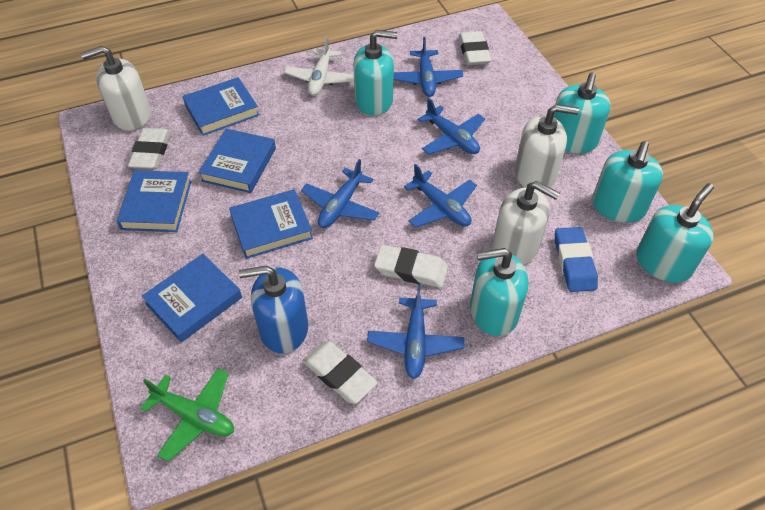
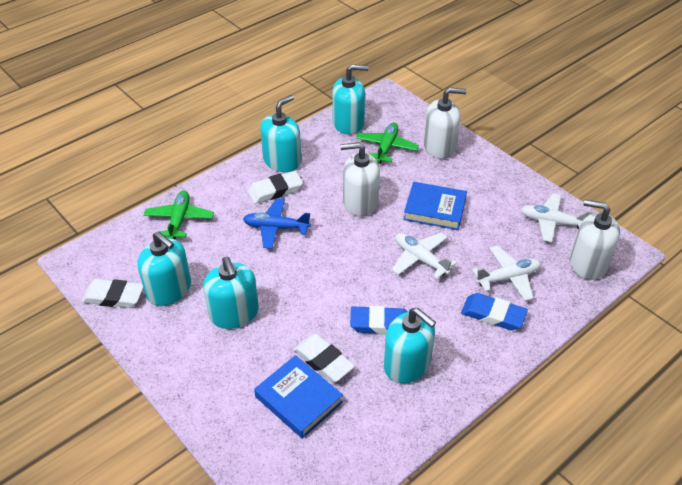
blue book: [117,170,191,232] [142,254,242,342] [183,77,259,136] [198,128,276,193] [229,189,313,259] = 5 -> [254,355,343,439] [403,182,467,230] = 2
blue eraser: [555,227,598,292] = 1 -> [350,306,408,335] [461,293,528,330] = 2
blue plane: [301,159,379,228] [367,285,464,379] [394,37,463,97] [404,164,477,228] [418,98,485,155] = 5 -> [243,198,311,249] = 1
blue soap dispenser: [239,266,308,354] = 1 -> none = 0
green plane: [140,368,234,462] = 1 -> [144,190,214,239] [356,123,419,164] = 2
white eraser: [128,128,171,169] [302,341,378,404] [374,245,448,288] [459,31,491,65] = 4 -> [81,279,143,308] [248,171,303,204] [293,334,355,382] = 3
white plane: [284,36,354,96] = 1 -> [392,233,457,279] [472,245,541,301] [521,193,593,242] = 3

